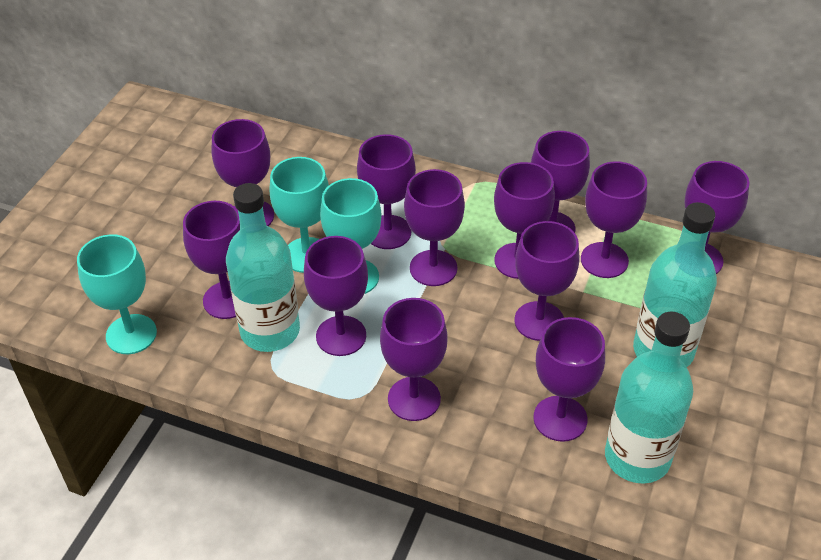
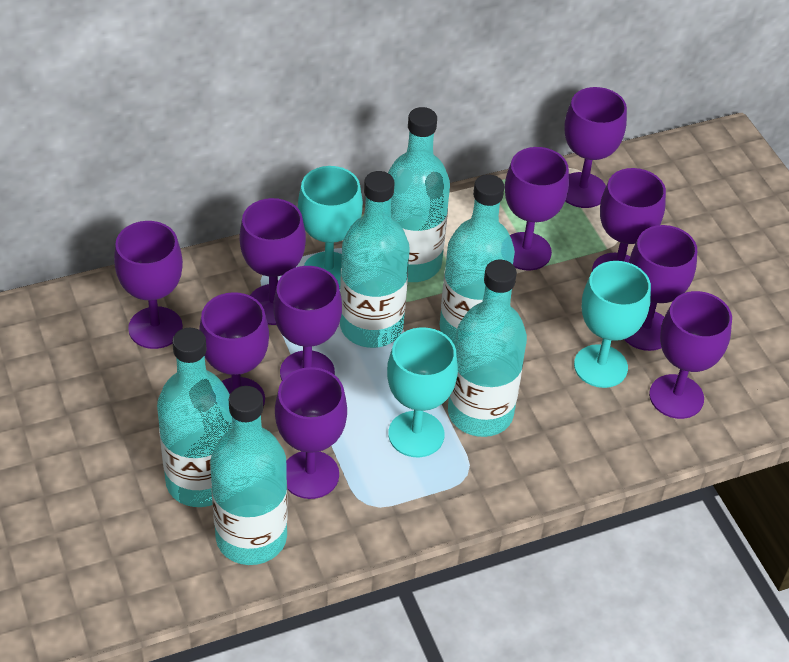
purple goblet: [183,201,240,319] [212,119,274,226] [304,236,368,356] [357,134,416,249] [380,298,448,421] [404,169,465,286] [494,162,555,279] [515,221,580,341] [531,131,590,233] [533,317,605,442] [581,161,647,278] [685,161,749,274] = 12 -> [114,221,183,349] [199,292,269,407] [239,198,306,325] [274,266,342,380] [275,367,347,499] [505,147,569,270] [564,87,627,208] [592,168,666,271] [624,225,697,351] [649,291,732,419] = 10
turquoise bottle: [226,183,300,352] [605,312,693,484] [633,202,717,367] = 3 -> [157,328,232,507] [210,386,288,565] [340,171,410,348] [388,107,450,282] [440,174,515,345] [448,260,527,437] = 6

